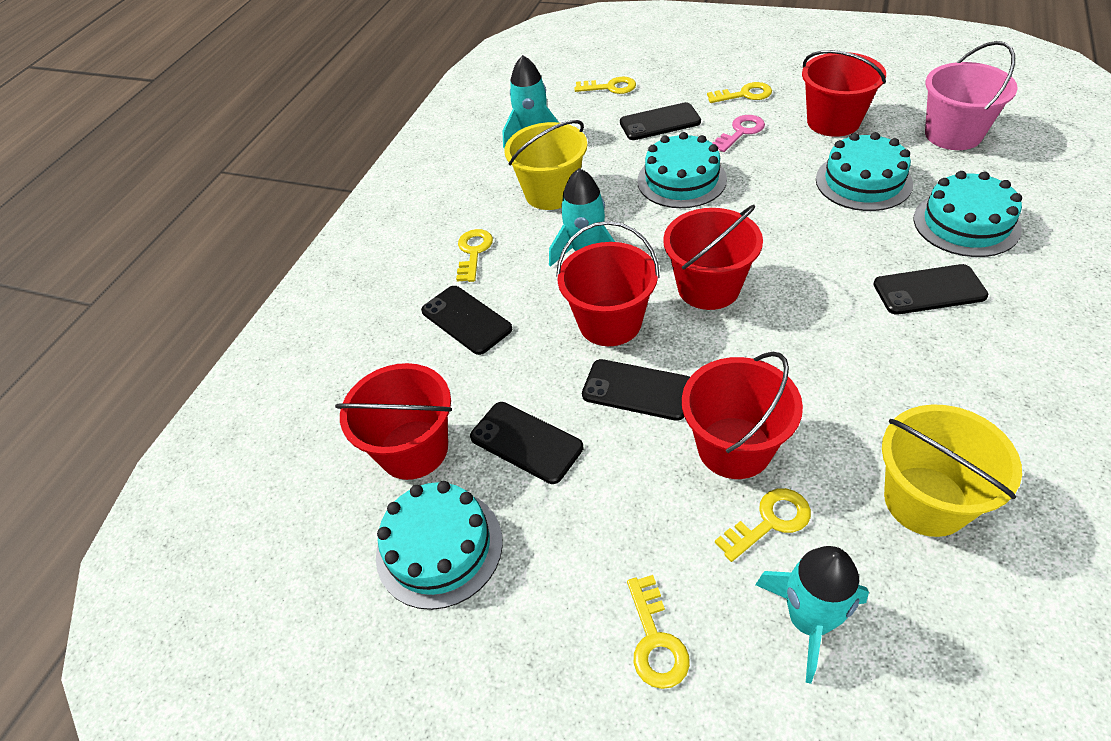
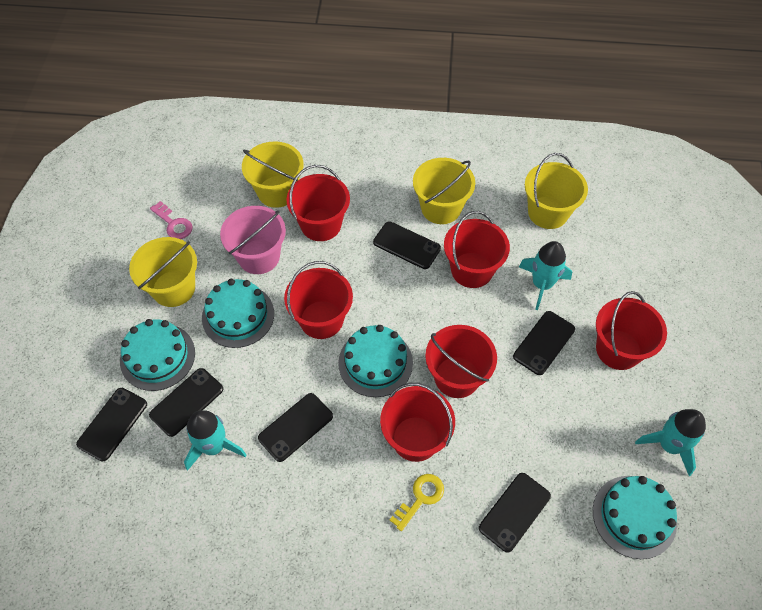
black phone: [421,286,512,355] [470,402,583,484] [582,359,690,421] [620,102,701,140] [873,264,988,315] = 5 -> [76,388,147,462] [149,368,223,437] [258,393,333,462] [373,221,441,269] [479,473,551,553] [513,311,575,375] = 6
red bucket: [335,363,452,480] [556,221,660,346] [663,205,763,310] [682,352,803,479] [802,50,886,137] = 5 -> [284,261,353,339] [286,165,350,241] [380,383,455,462] [425,325,497,398] [444,211,510,288] [596,291,667,370] = 6
yellow bucket: [504,120,587,210] [882,404,1022,537] = 2 -> [129,237,197,307] [242,141,303,208] [413,158,475,224] [525,153,588,229] = 4
yellow key: [456,229,493,282] [575,77,636,94] [627,575,690,689] [707,82,772,103] [715,488,811,562] = 5 -> [389,474,444,531] = 1

